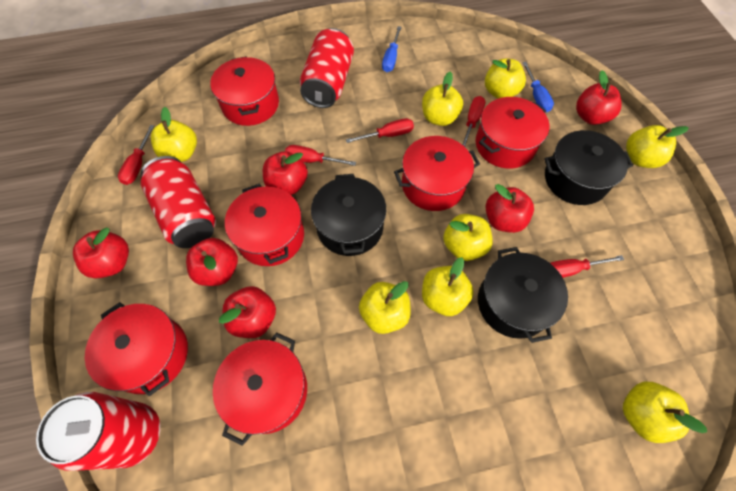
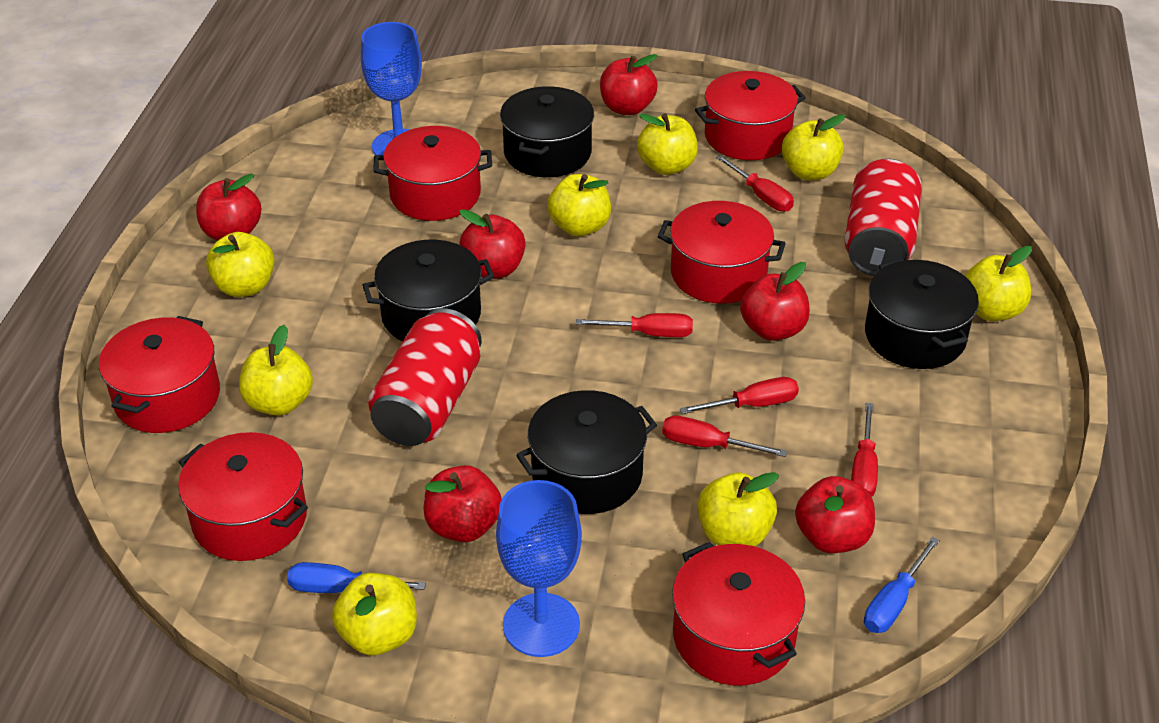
black pot: [311,174,386,256] [478,247,568,343] [544,130,633,205] = 3 -> [362,240,494,341] [500,86,594,177] [516,390,657,514] [865,259,979,369] = 4
blue goblet: none = 0 -> [361,22,422,155] [496,480,582,657] = 2
red can: [36,392,160,471] [141,156,216,248] [300,28,354,108] = 3 -> [368,308,482,446] [844,158,922,276] = 2

